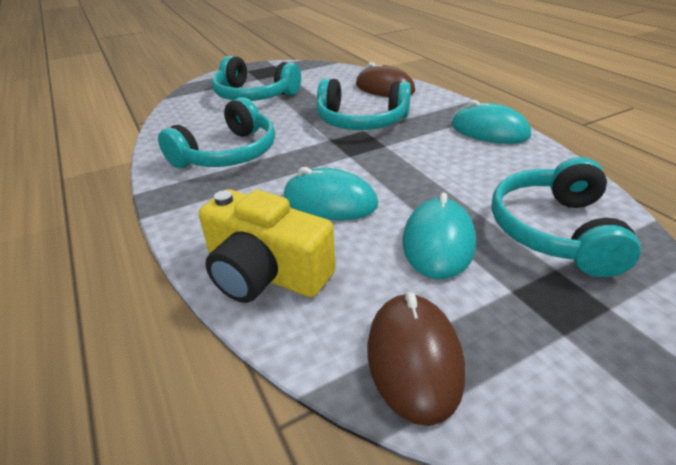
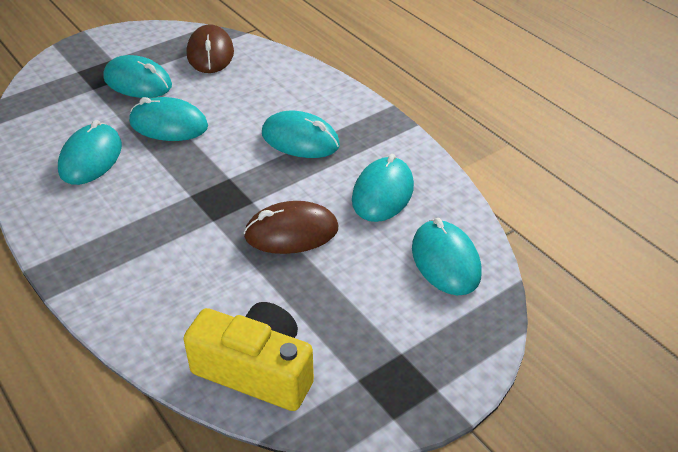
turquoise headphones: [158,97,275,168] [212,56,301,101] [316,78,411,130] [491,157,641,277] = 4 -> none = 0
turquoise mouse: [284,167,378,220] [403,193,476,279] [452,100,531,144] = 3 -> [58,120,122,185] [103,55,172,98] [129,97,208,141] [262,111,340,158] [352,154,414,222] [412,218,482,295] = 6

